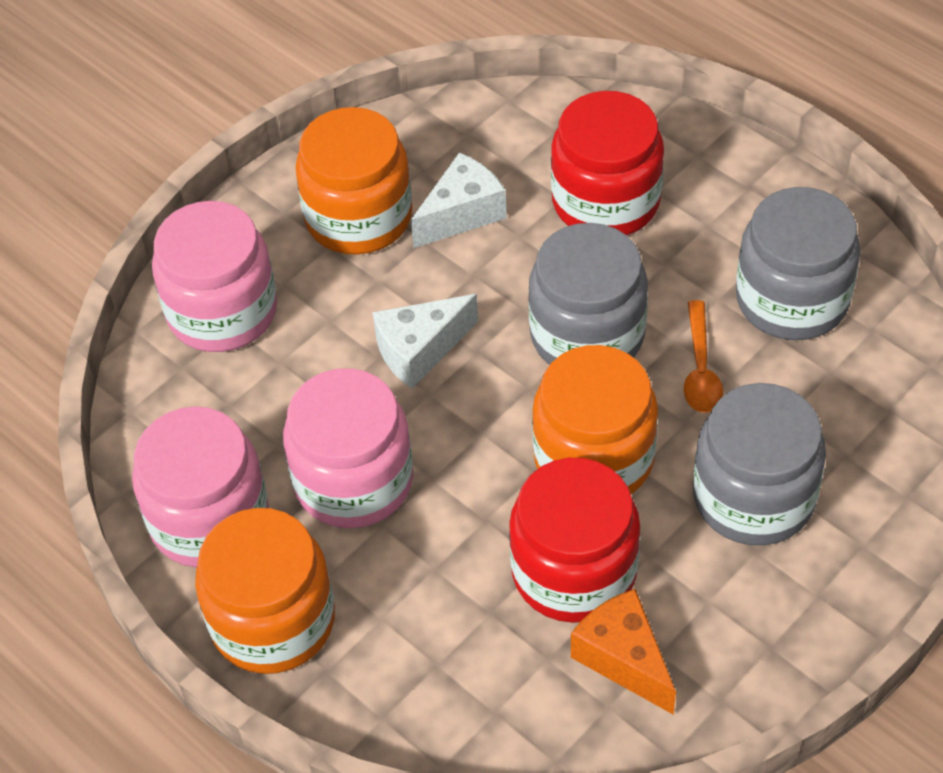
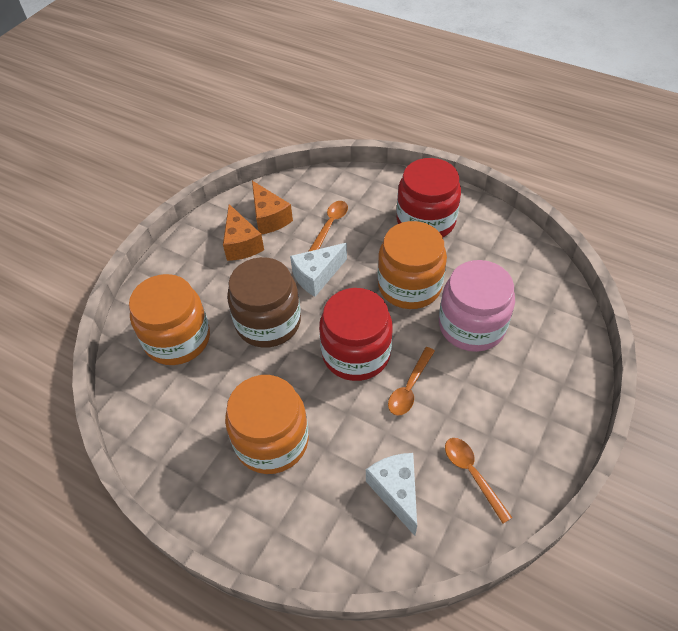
brown jar: none = 0 -> [227,257,301,348] = 1
grey jar: [528,223,648,365] [693,383,826,545] [736,187,860,340] = 3 -> none = 0
orange cheese: [571,589,676,715] = 1 -> [223,204,264,261] [252,181,293,234] = 2
orange spoon: [684,300,723,413] = 1 -> [308,201,348,252] [388,347,435,416] [445,438,512,524] = 3
pink jar: [132,406,269,568] [152,201,277,352] [283,368,413,528] = 3 -> [439,260,515,352] = 1

